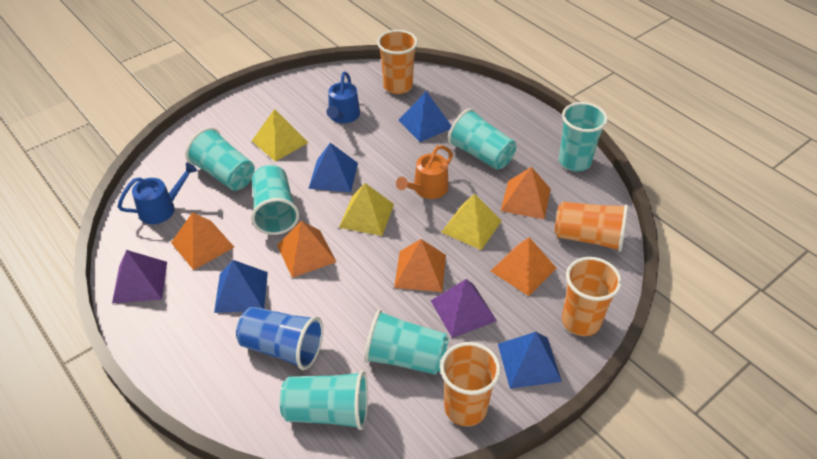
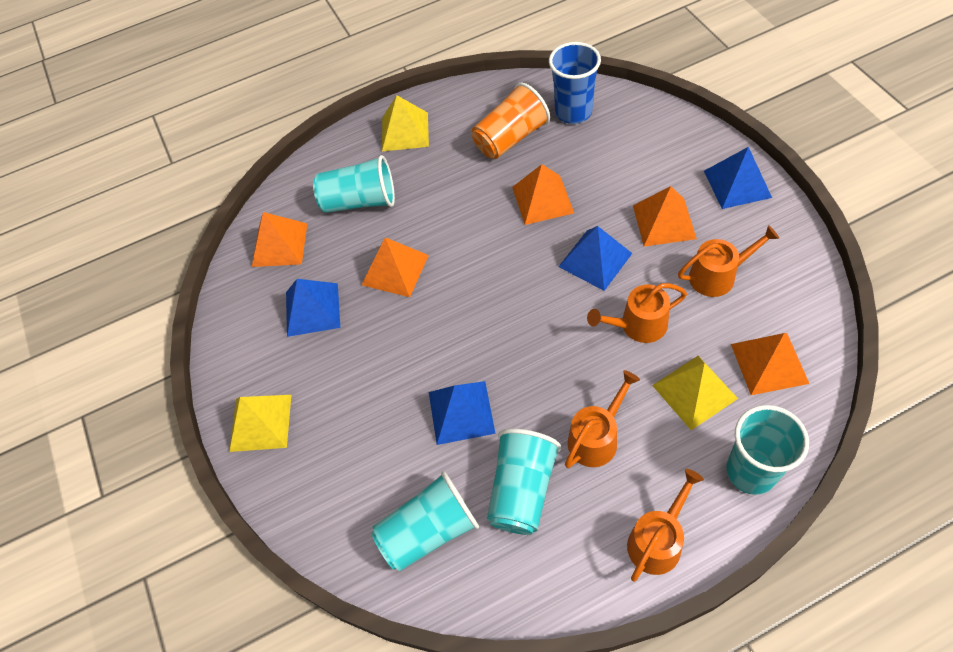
blue watering can: [117,162,197,224] [326,71,360,123] = 2 -> none = 0
orange cup: [377,30,418,94] [440,342,501,427] [555,202,628,252] [562,257,622,336] = 4 -> [472,82,550,159] = 1
orange watering can: [396,145,453,199] = 1 -> [565,370,640,468] [587,283,687,343] [627,469,704,582] [678,225,779,297] = 4
purple pyramid: [112,250,167,303] [431,279,497,338] = 2 -> none = 0
turquoise cup: [185,127,255,191] [251,165,299,235] [280,371,368,430] [364,310,449,375] [448,108,516,170] [559,102,608,171] = 6 -> [313,155,395,213] [371,471,479,571] [487,429,561,535] [726,405,809,495] = 4

